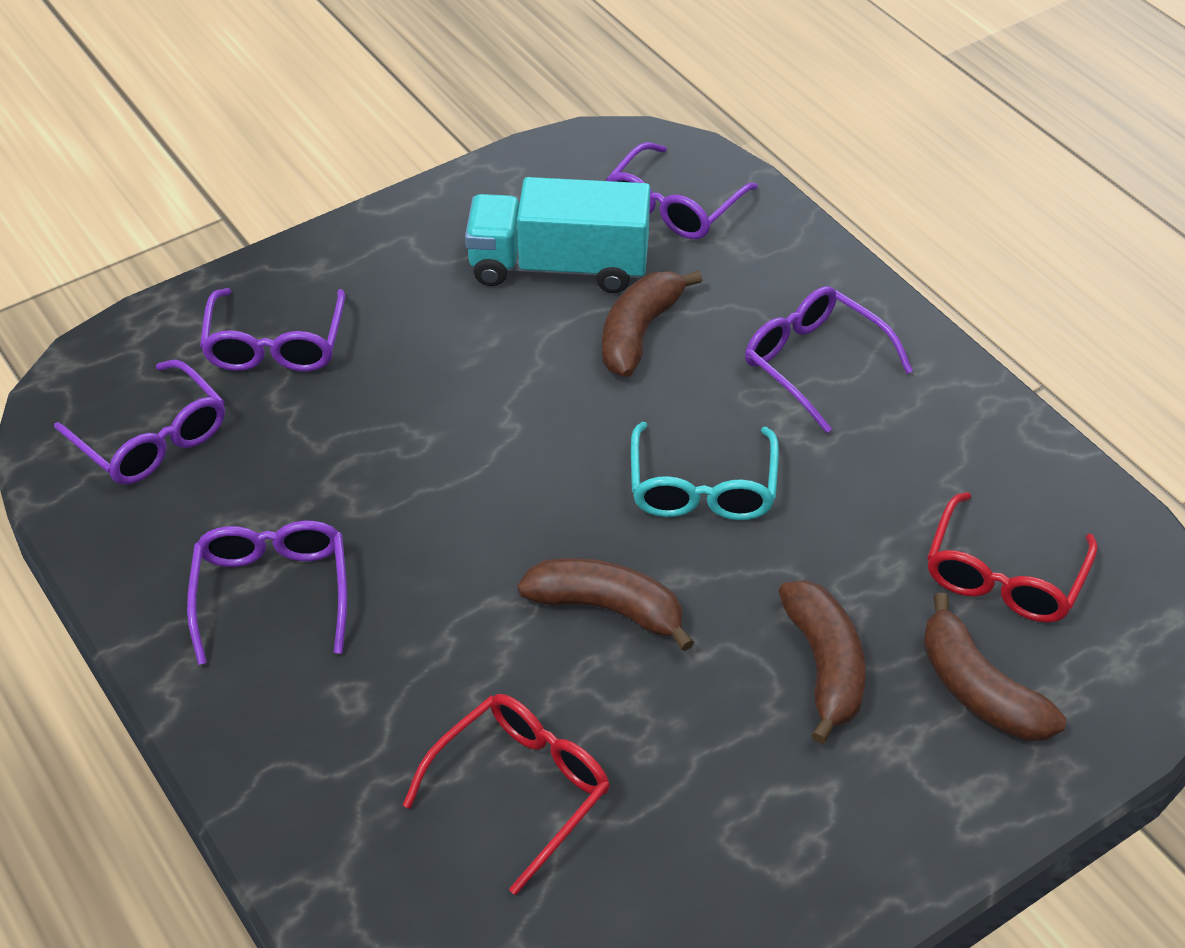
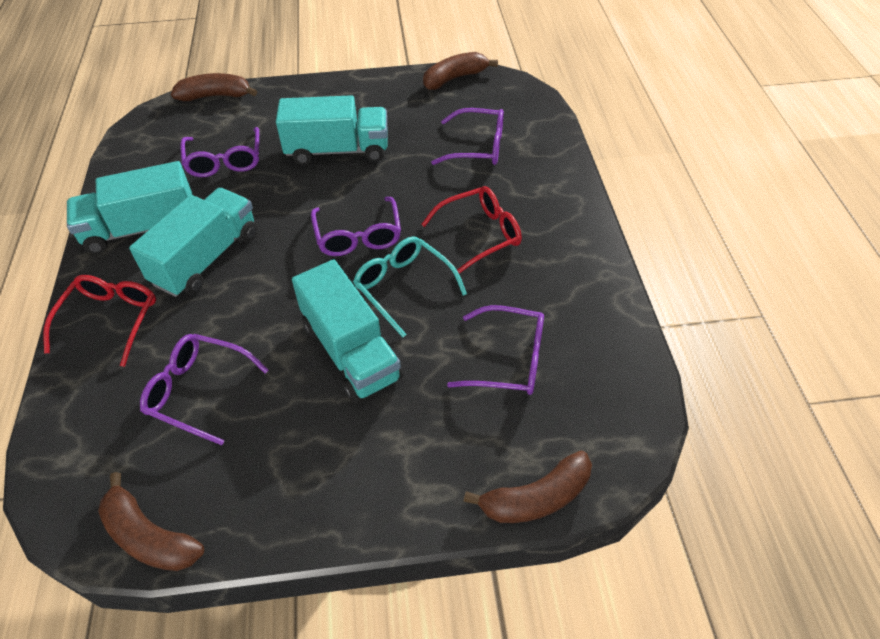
turquoise truck: [465,177,650,293] = 1 -> [67,161,193,254] [129,188,257,297] [276,95,388,165] [292,259,403,402] = 4

